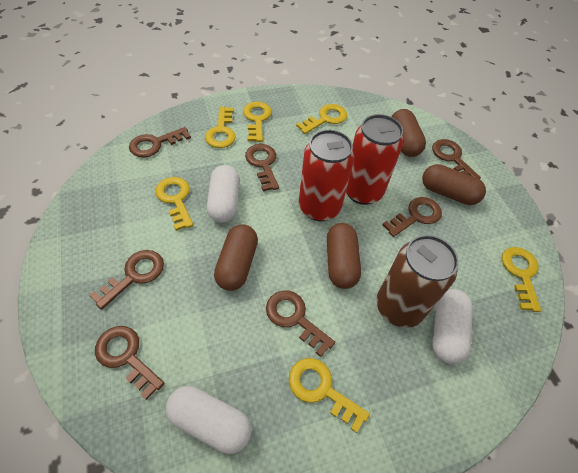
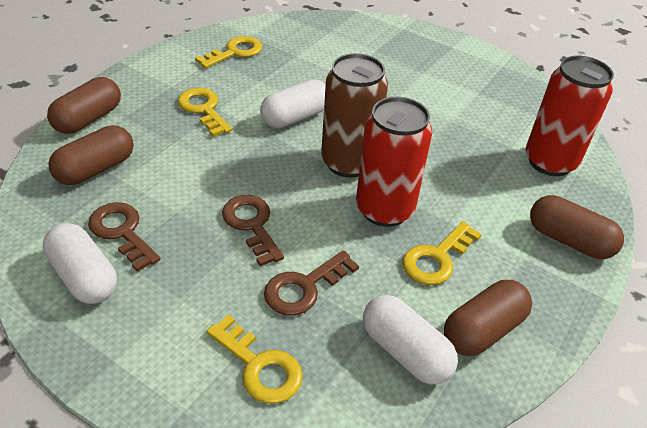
brown key: [89,250,164,310] [95,326,164,400] [129,127,191,158] [245,144,279,191] [266,291,335,357] [382,197,442,237] [432,139,481,179] = 7 -> [88,202,161,272] [222,195,284,266] [264,250,359,316] = 3
yellow key: [155,177,193,231] [205,107,236,148] [243,101,272,142] [289,358,370,433] [296,104,347,134] [502,247,541,312] = 6 -> [178,88,232,137] [195,36,262,68] [206,314,303,404] [402,221,482,285] = 4

